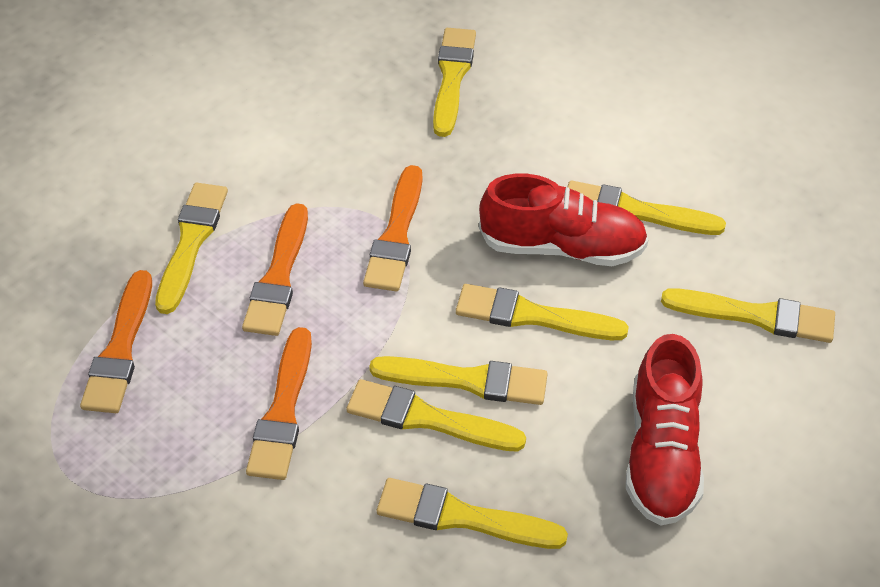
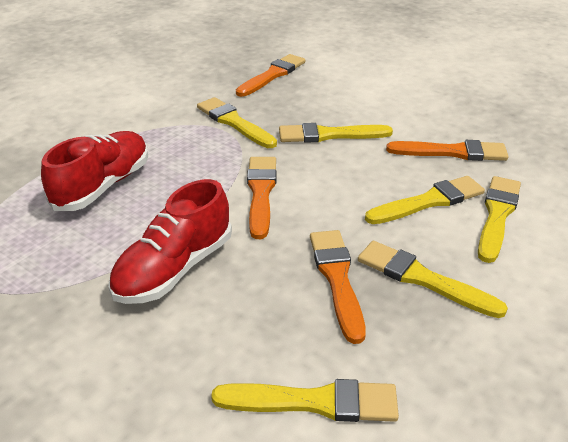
yellow brush: [155,183,228,314] [347,379,526,452] [369,356,548,405] [377,478,568,549] [433,28,476,137] [456,284,629,340] [568,181,726,235] [661,288,835,343] = 8 -> [197,97,277,148] [211,379,399,422] [279,123,393,143] [358,241,508,318] [365,176,485,224] [478,176,521,263] = 6

